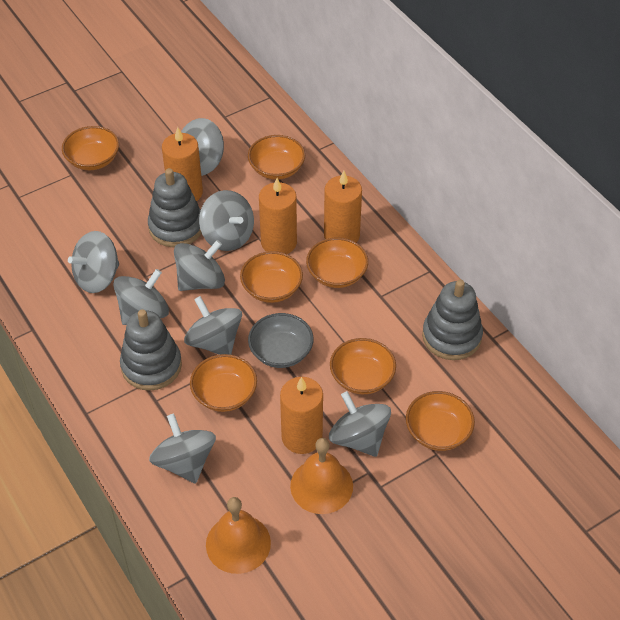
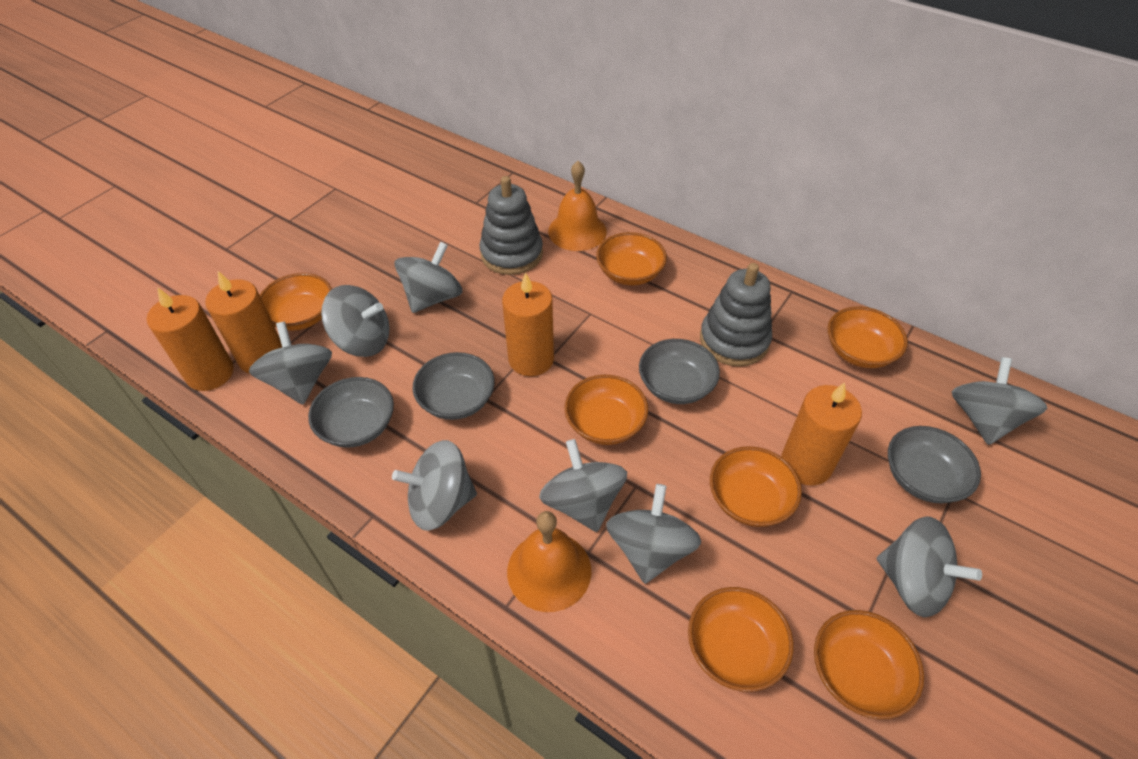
grey bowl: [248,313,313,368] = 1 -> [308,377,394,448] [413,352,495,420] [639,339,720,404] [888,426,981,503] = 4
grey stacking toy: [120,309,182,391] [148,168,201,247] [422,280,483,360] = 3 -> [479,176,543,275] [700,263,772,367] = 2

